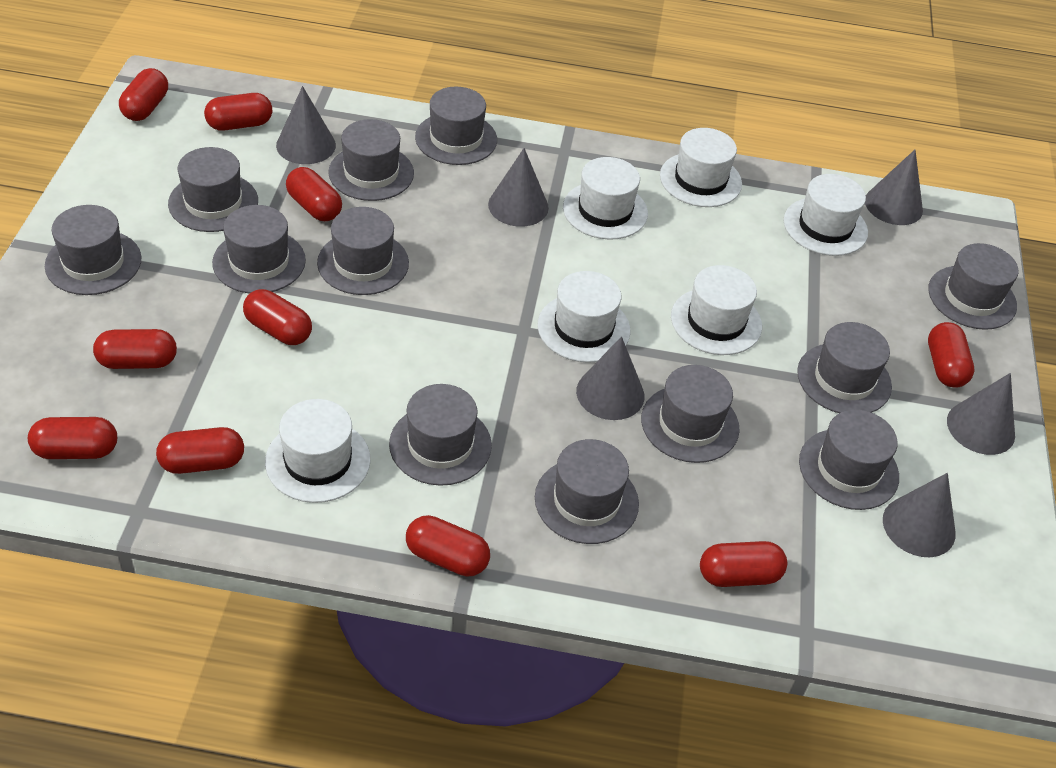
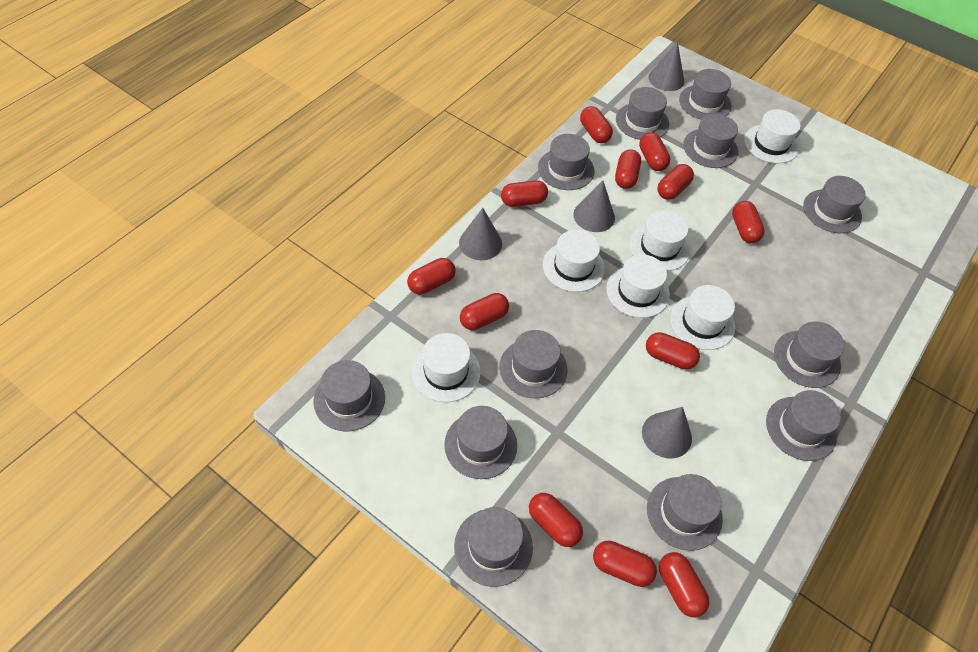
grey cone: [276,86,336,164] [488,148,549,227] [576,336,644,420] [865,150,923,225] [883,473,956,557] [947,373,1015,455] = 6 -> [459,208,502,260] [573,181,615,232] [642,407,692,459] [648,42,684,91] = 4
red capsule: [28,417,117,459] [93,329,177,369] [119,68,168,121] [156,427,244,474] [204,93,272,131] [243,289,312,345] [286,167,342,221] [406,515,490,577] [700,541,787,587] [928,322,975,388] = 10 -> [407,258,456,294] [460,293,509,330] [501,180,548,207] [529,493,583,547] [580,106,613,143] [593,541,657,587] [615,149,641,189] [639,132,671,171] [646,332,700,369] [657,164,694,200] [659,552,709,617] [732,201,765,243] = 12

